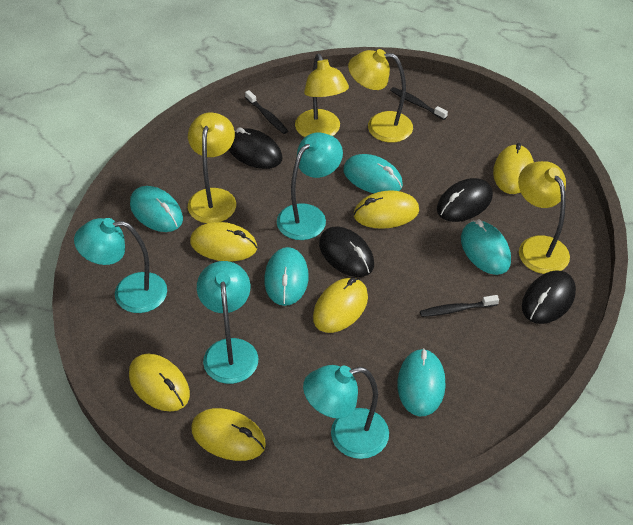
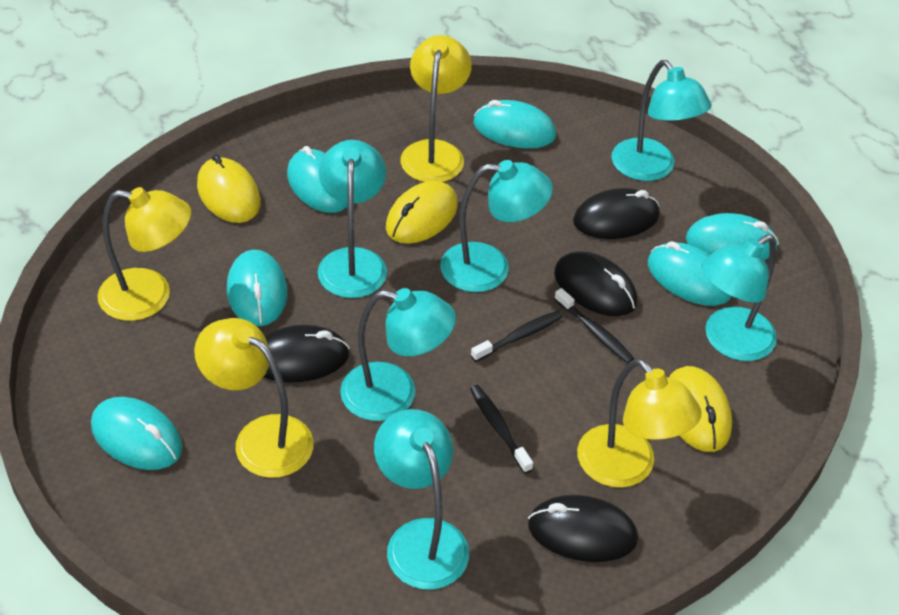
turquoise lamp: [74,218,167,313] [197,261,258,384] [277,132,343,240] [303,365,389,459] = 4 -> [318,140,387,298] [340,288,456,421] [374,409,469,590] [440,160,553,292] [612,60,712,181] [701,234,777,361] = 6
turquoise mouse: [130,186,183,232] [264,247,309,306] [343,154,403,193] [397,348,446,416] [461,220,511,275] = 5 -> [91,397,182,470] [227,250,288,326] [287,146,347,213] [473,100,556,149] [648,241,732,306] [686,213,779,260] = 6
yellow mouse: [129,354,190,412] [190,222,257,261] [191,408,266,461] [313,278,368,333] [353,190,419,229] [493,143,534,194] = 6 -> [197,154,261,223] [386,181,458,244] [669,366,732,452] = 3

